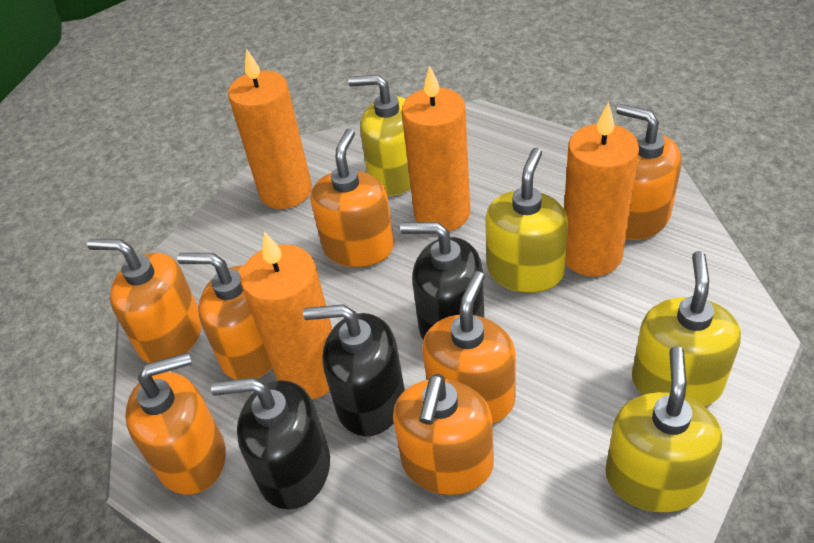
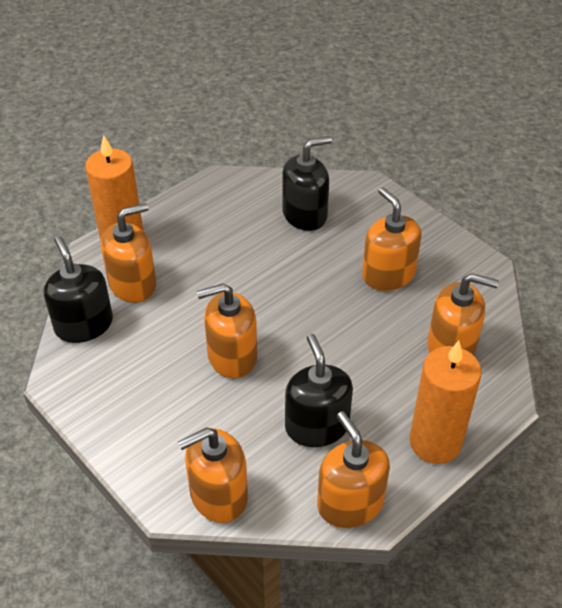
orange candle: [228,49,312,209] [240,232,332,399] [401,65,470,231] [564,102,639,276] = 4 -> [85,135,143,241] [409,341,482,464] = 2
orange soap dispenser: [87,239,202,363] [125,352,226,495] [177,253,272,380] [311,128,394,267] [393,374,494,495] [422,271,516,424] [617,104,681,240] = 7 -> [101,203,156,303] [178,427,248,523] [196,283,257,378] [317,411,390,528] [362,187,421,291] [427,273,499,356] = 6
yellow soap dispenser: [348,74,411,195] [485,148,568,293] [605,346,722,513] [632,251,741,407] = 4 -> none = 0

